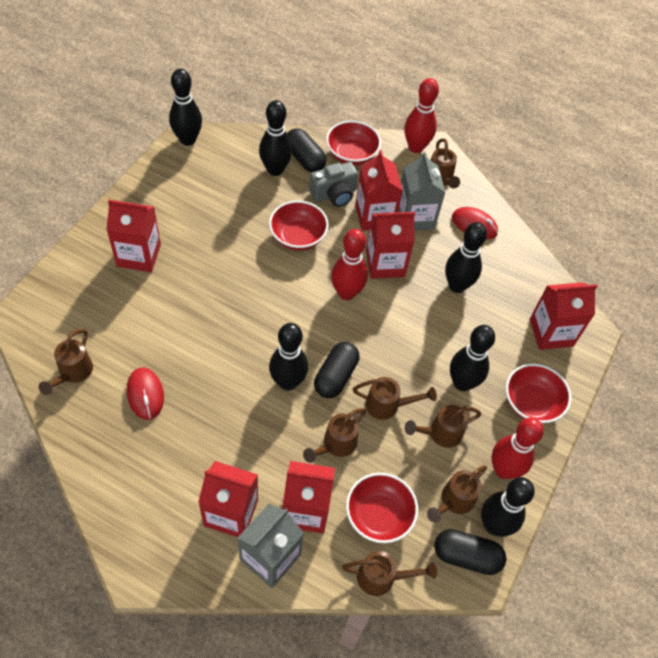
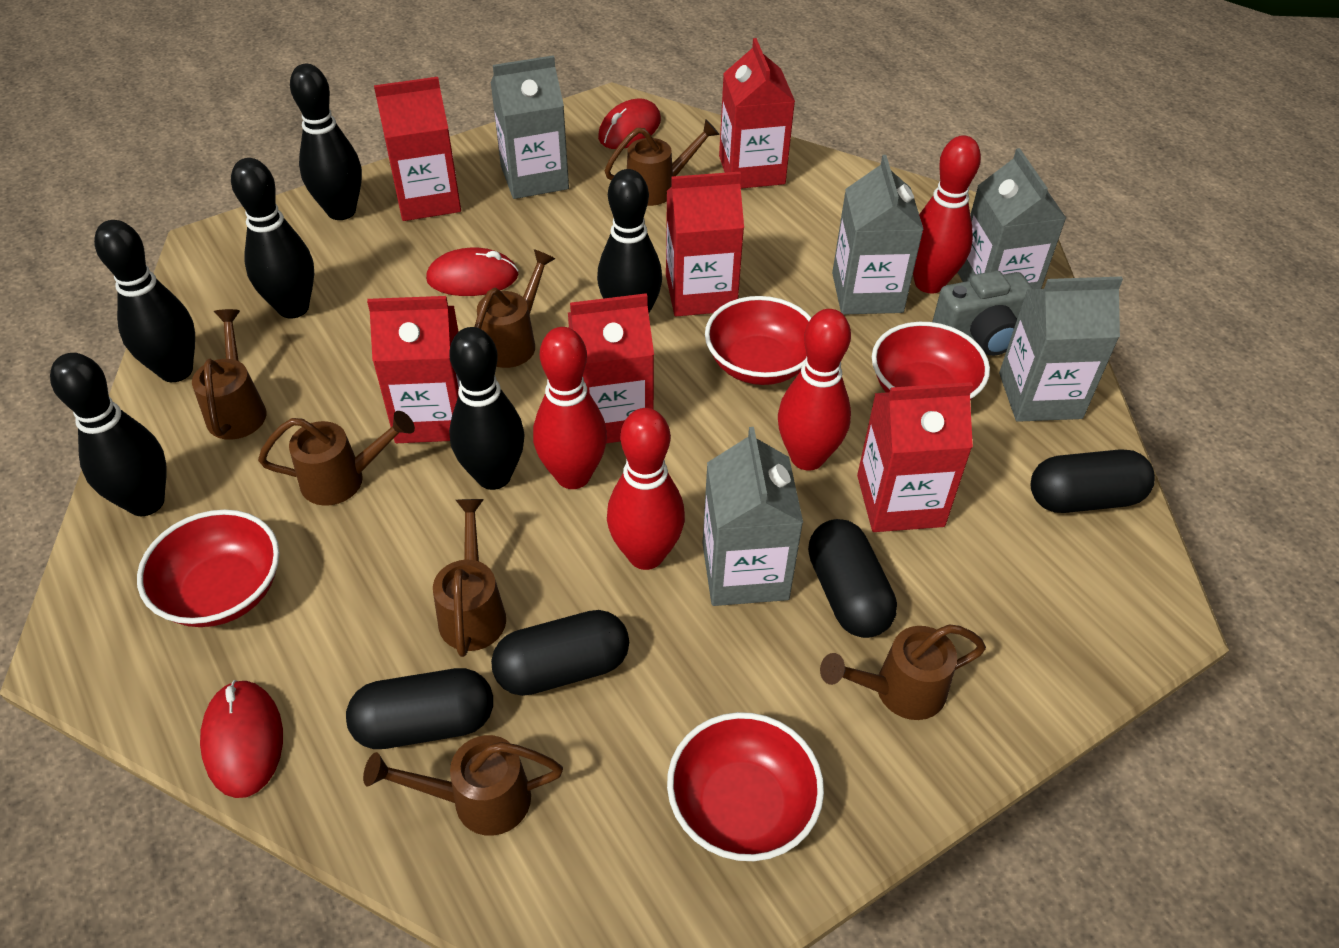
black capsule: [287,128,327,172] [314,342,359,398] [434,529,506,575] = 3 -> [346,668,493,749] [491,610,629,696] [808,519,897,638] [1031,449,1155,513] = 4
grey carton: [237,504,304,588] [398,152,446,231] = 2 -> [491,55,569,199] [702,427,803,606] [832,155,924,315] [957,148,1066,289] [999,276,1123,422] = 5
red bowling pin: [331,229,368,300] [404,78,439,153] [492,418,544,479] = 3 -> [533,327,607,489] [607,408,685,570] [778,309,851,471] [913,135,981,293] = 4
red mouse: [127,368,164,420] [452,207,498,239] = 2 -> [200,680,283,798] [426,248,519,296] [598,98,661,149] = 3

